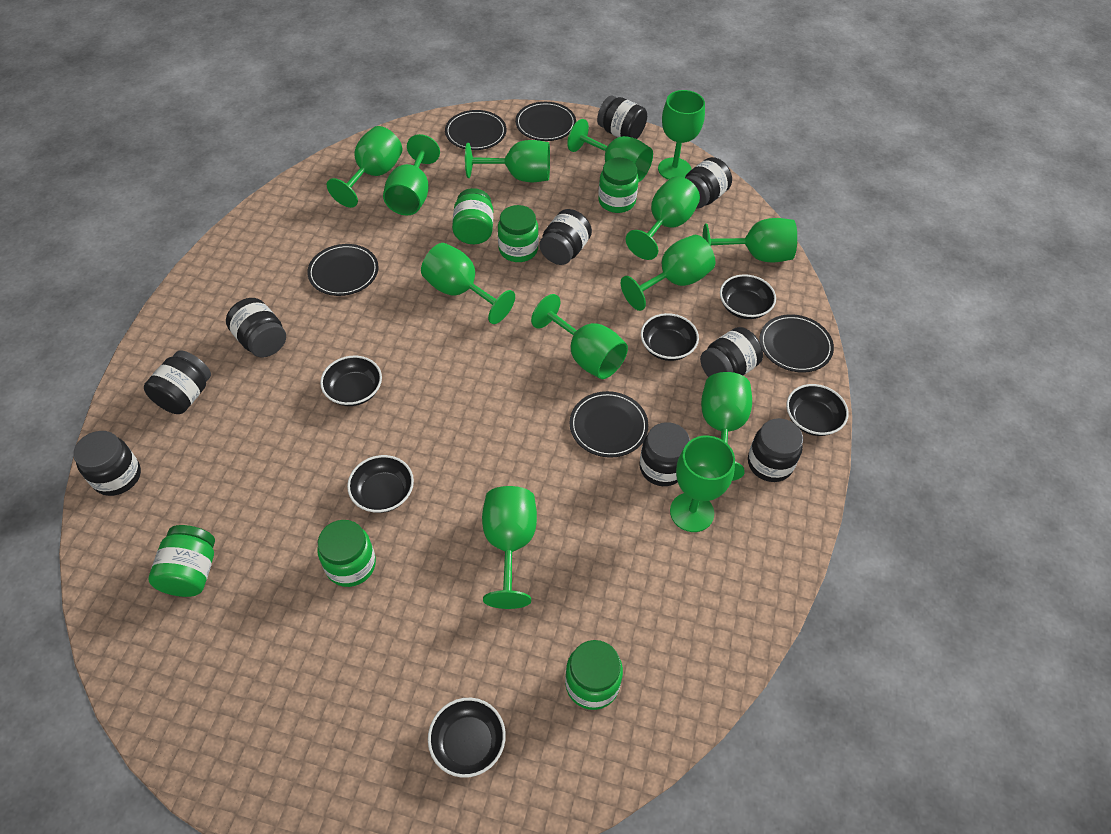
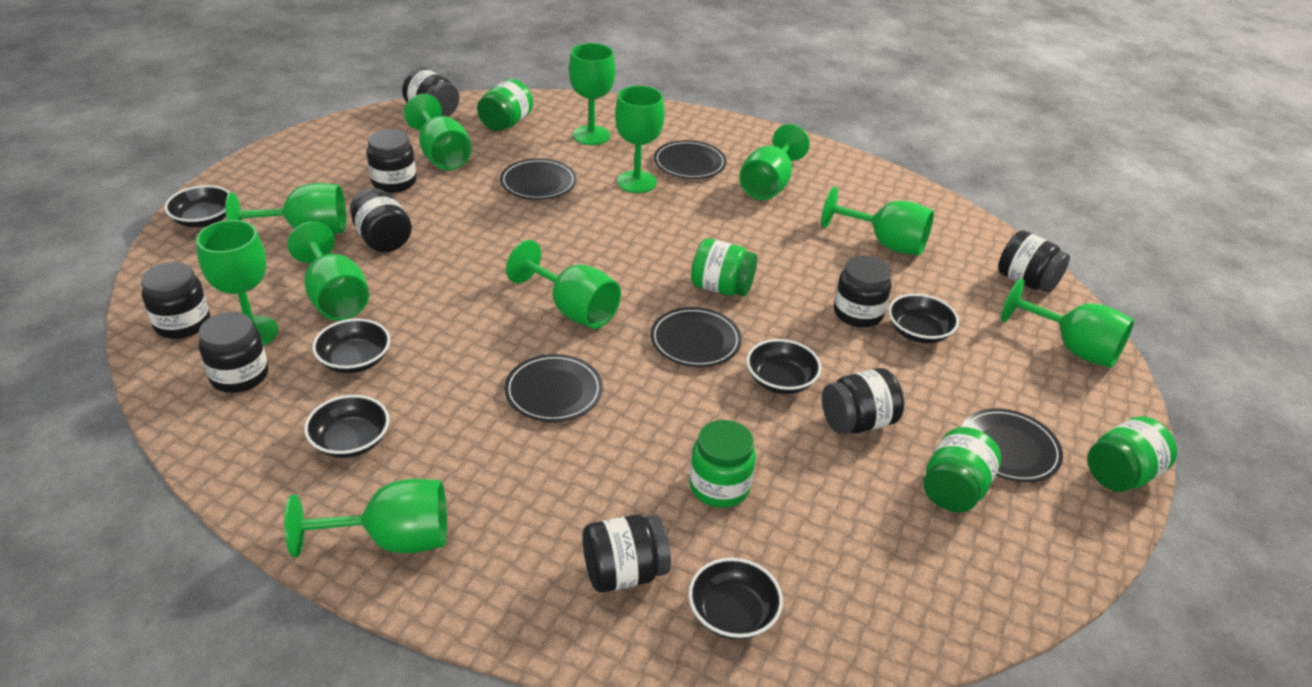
green goblet: [327,126,402,208] [383,134,440,215] [421,243,515,324] [465,140,550,182] [482,486,537,609] [531,294,628,379] [567,119,653,182] [621,235,715,311] [626,176,700,260] [658,90,705,180] [670,436,735,532] [701,372,752,481] [703,218,797,263] = 13 -> [196,220,278,346] [225,183,346,234] [284,479,447,557] [288,222,369,320] [404,94,472,170] [506,240,621,329] [569,43,615,145] [615,86,665,193] [739,124,810,200] [821,187,934,255] [1001,278,1134,368] = 11
green jar: [148,525,215,597] [317,520,376,587] [452,188,493,244] [498,205,539,262] [565,640,623,710] [598,158,639,213] = 6 -> [477,79,533,131] [689,420,756,508] [691,238,757,297] [923,427,1001,512] [1087,416,1177,492] = 5

